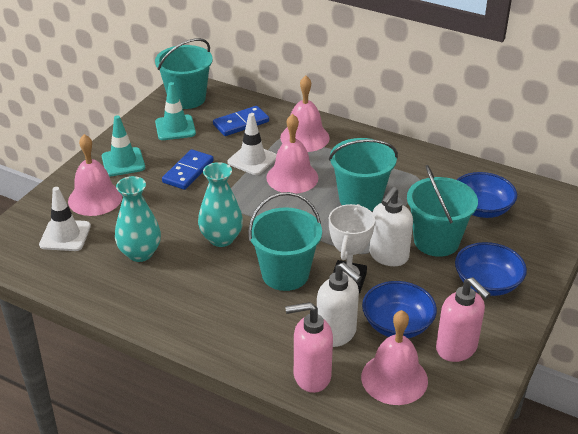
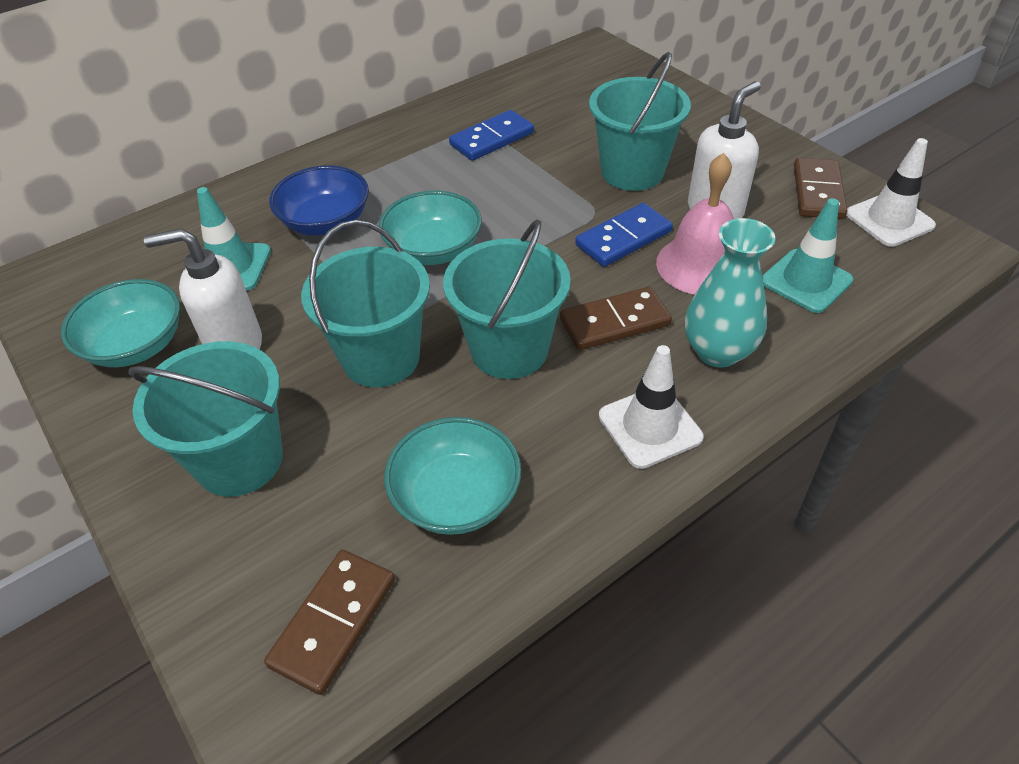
blue bowl: [362,281,437,338] [455,242,527,296] [457,172,517,218] = 3 -> [269,165,369,236] = 1
brown domino: none = 0 -> [264,550,395,695] [560,287,672,350] [794,158,847,219] = 3
pink bell: [68,134,122,216] [266,114,318,194] [280,76,330,152] [361,310,428,405] = 4 -> [656,153,734,295] = 1
pink soap dispenser: [285,302,333,393] [436,277,491,362] = 2 -> none = 0
turquoise bowl: none = 0 -> [61,279,180,367] [379,191,482,265] [384,417,521,535] = 3
turquoise vase: [115,176,161,262] [198,162,243,247] = 2 -> [685,218,776,368] = 1
white trophy: [329,204,375,293] = 1 -> none = 0

